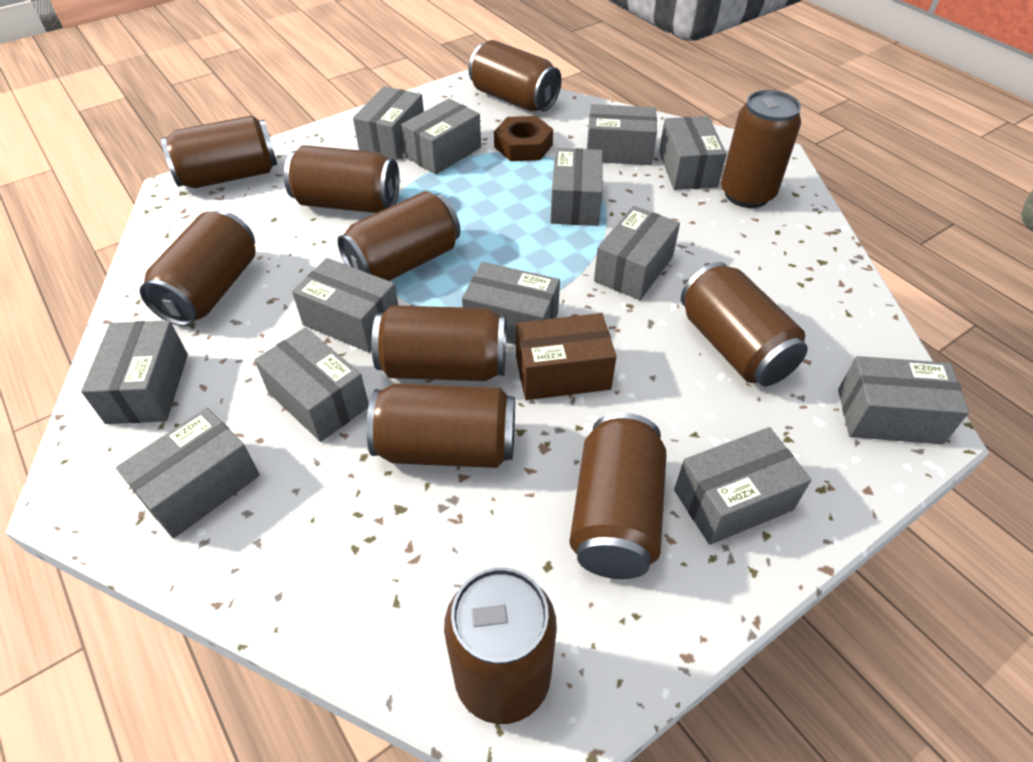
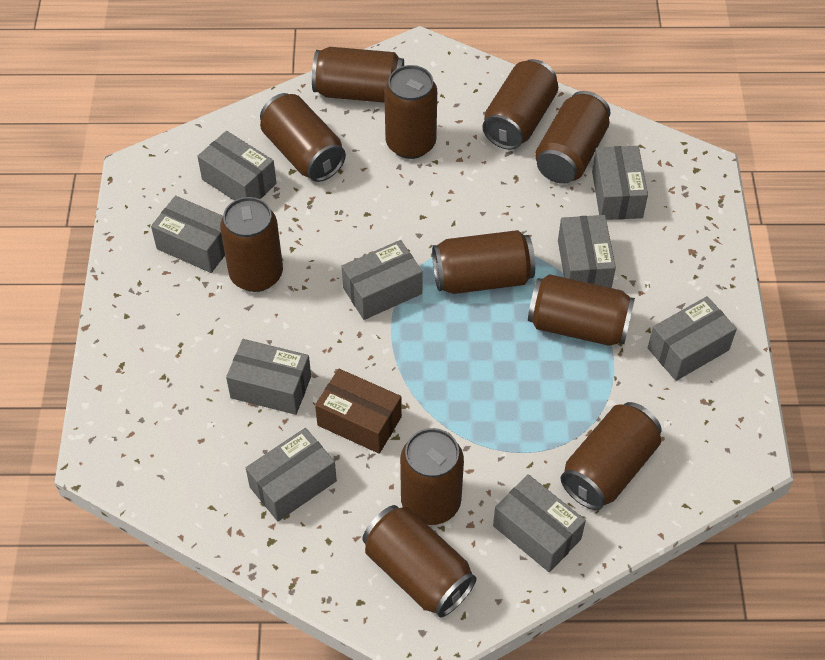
brown nut: [494,116,553,161] = 1 -> none = 0
grey box: [81,321,188,424] [116,408,260,538] [254,327,369,442] [292,258,398,353] [353,86,424,160] [401,98,481,175] [462,262,560,344] [550,148,603,226] [587,104,657,165] [594,206,680,300] [659,116,727,190] [674,427,811,545] [838,356,969,445] = 13 -> [151,196,225,273] [197,131,277,200] [226,339,311,415] [246,428,337,521] [342,240,423,320] [493,474,586,572] [558,215,616,288] [592,146,648,220] [648,296,737,381] = 9

